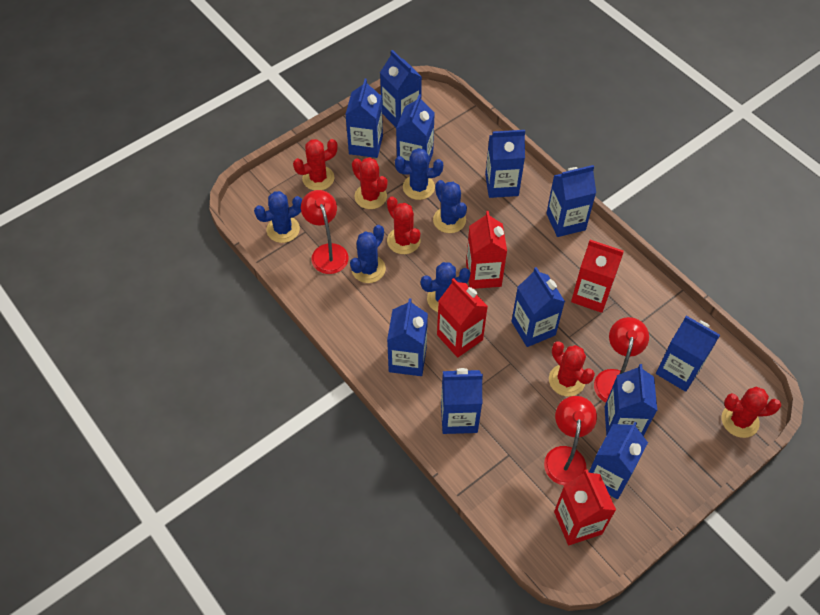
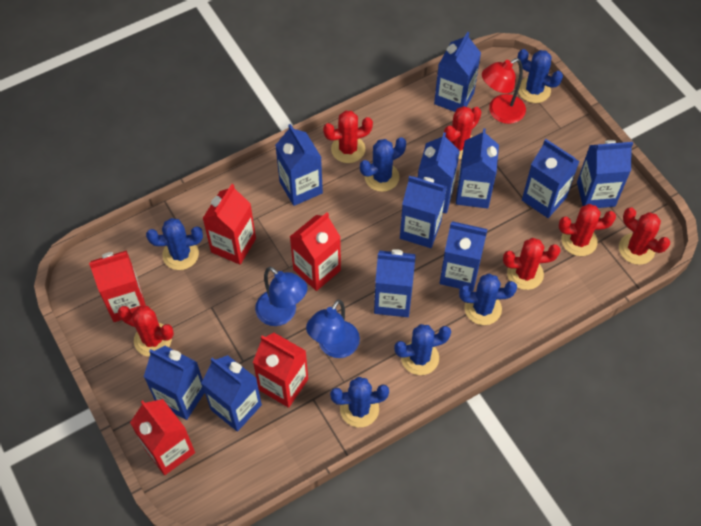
blue cactus: [254,191,302,243] [350,225,386,283] [395,148,443,200] [421,262,470,312] [433,180,467,233] = 5 -> [146,218,203,270] [330,377,389,427] [360,137,406,192] [394,324,451,375] [459,273,517,325] [517,49,563,103] = 6
blue lamp: none = 0 -> [255,267,308,326] [306,300,360,358] = 2
red cactus: [293,139,338,190] [352,157,387,209] [387,196,421,254] [549,341,595,396] [722,387,781,438] = 5 -> [118,306,174,357] [323,111,373,163] [444,106,481,159] [503,238,560,290] [559,204,616,256] [619,207,670,265] = 6
red carton: [437,278,488,357] [466,211,507,289] [554,469,616,545] [571,240,624,313] = 4 -> [89,250,146,322] [130,399,195,475] [202,184,256,265] [253,333,308,408] [290,213,341,291] = 5
red lamp: [301,190,349,274] [544,396,597,485] [594,317,649,402] = 3 -> [482,58,526,124] = 1

